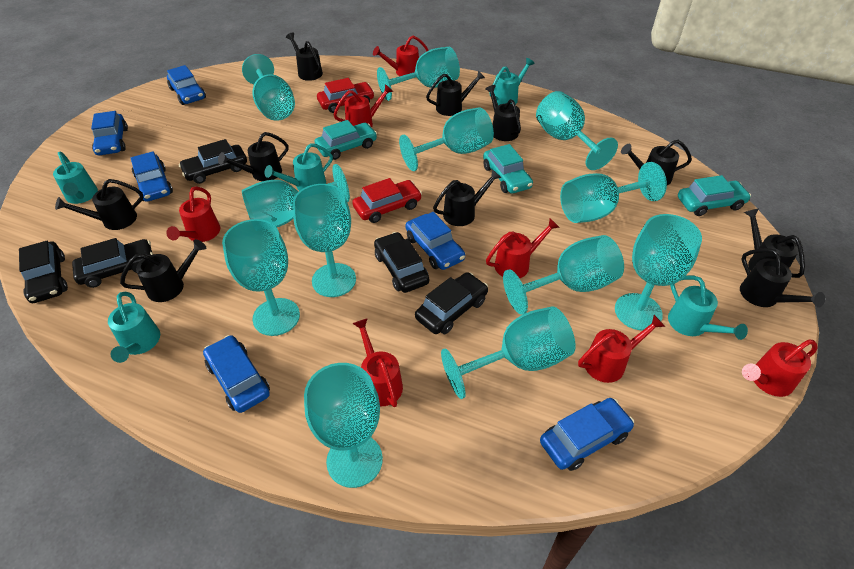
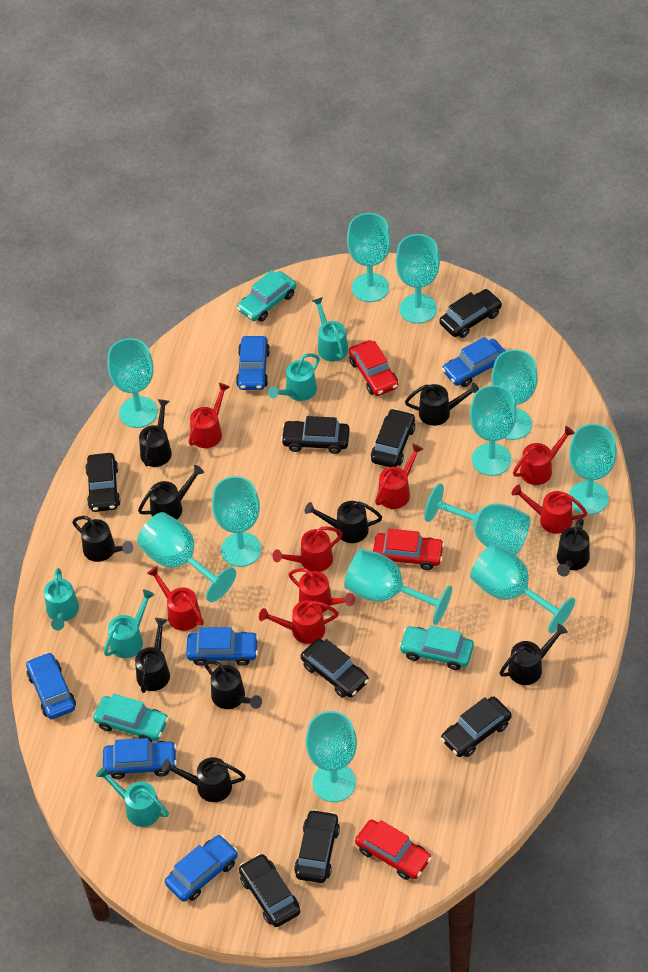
black car: [19,241,68,303] [72,238,153,288] [179,139,247,184] [374,232,429,293] [415,272,488,334] = 5 -> [85,453,121,512] [239,853,300,927] [281,416,350,454] [294,809,340,883] [301,638,369,698] [371,408,415,467] [439,289,502,338] [441,697,512,757] = 8
red car: [317,78,375,113] [352,178,422,223] = 2 -> [349,340,399,396] [355,819,432,880] [373,529,444,570] = 3
red watering can: [166,186,220,242] [333,84,393,128] [352,318,403,407] [373,35,429,76] [486,218,560,278] [578,315,665,383] [742,340,817,397] = 7 -> [147,566,204,631] [189,383,230,448] [259,600,339,644] [273,526,343,572] [288,568,355,613] [375,444,423,509] [511,485,587,534] [513,426,575,485] = 8

